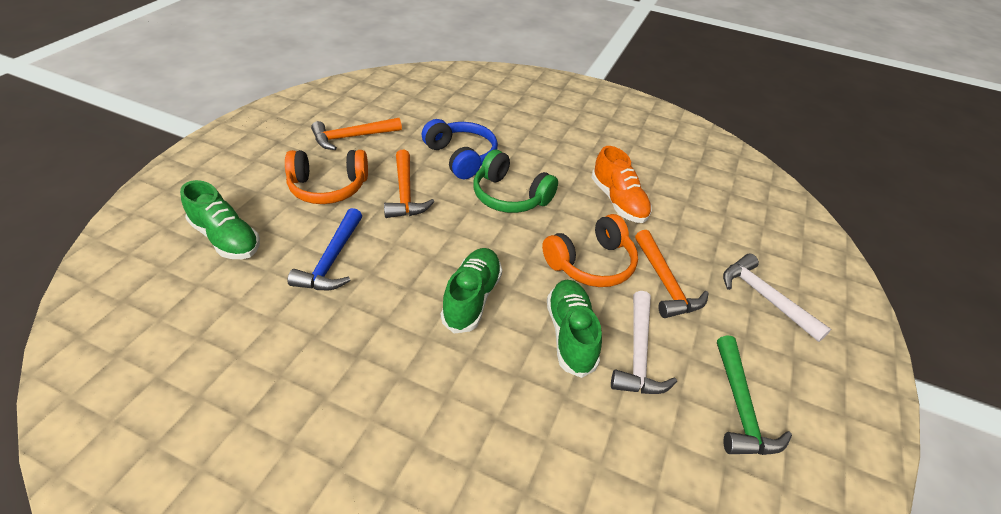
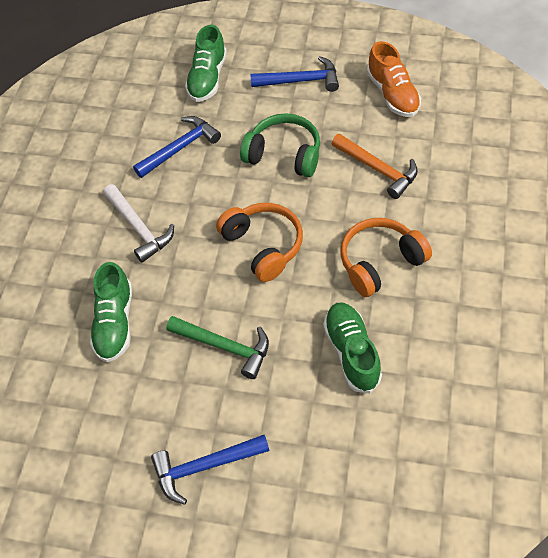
blue hammer: [287,208,362,290] = 1 -> [133,116,221,178] [151,435,270,505] [250,56,339,92] = 3
blue headphones: [422,119,498,179] = 1 -> none = 0
orange hammer: [311,118,402,150] [384,150,434,218] [635,230,709,318] = 3 -> [332,133,418,199] = 1
white hammer: [611,291,677,394] [723,254,831,342] = 2 -> [103,184,174,263] = 1

